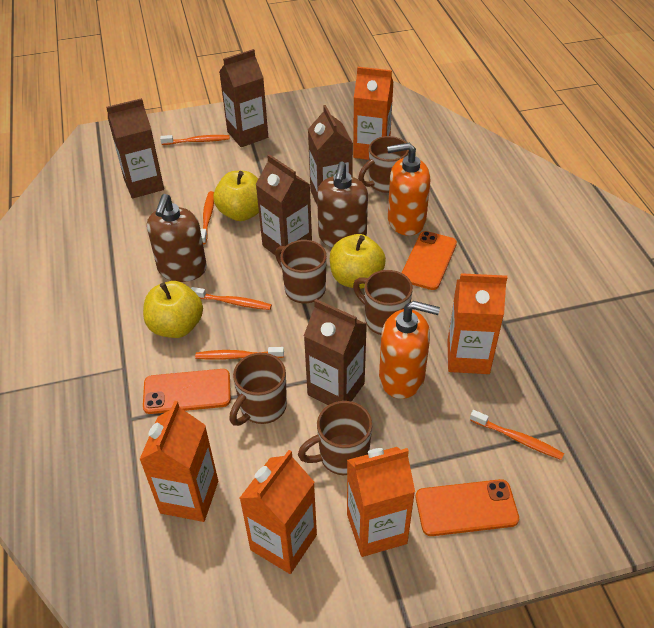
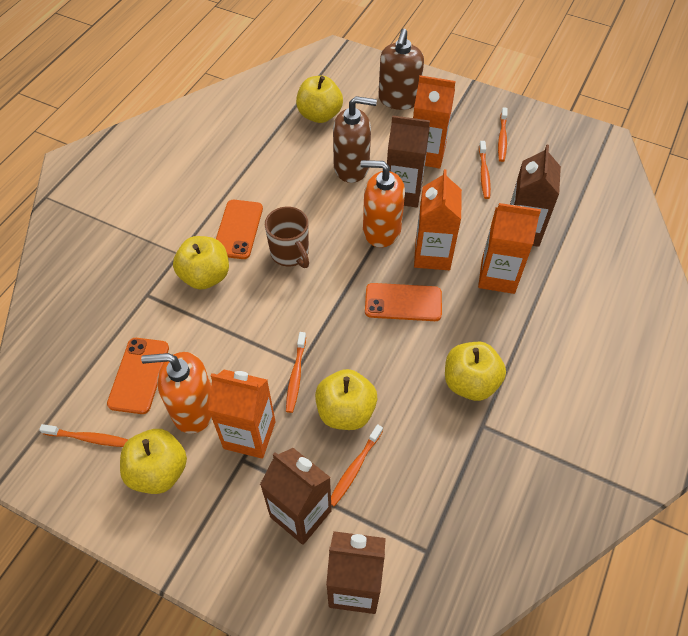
brown carton: [106,98,164,199] [219,49,268,147] [255,154,312,255] [304,299,367,405] [308,105,353,204] = 5 -> [260,448,332,545] [326,531,386,614] [387,115,430,208] [510,145,561,247] = 4
brown mug: [229,353,287,426] [275,240,327,303] [298,401,372,475] [353,270,413,335] [358,136,409,193] = 5 -> [265,207,309,268] = 1
orange carton: [139,401,218,522] [239,450,317,574] [347,447,415,557] [353,67,394,160] [447,273,507,374] = 5 -> [208,370,275,459] [413,75,456,169] [414,169,462,270] [478,203,541,294] = 4
yellow apple: [143,281,203,338] [214,171,259,221] [330,234,386,289] = 3 -> [120,429,187,494] [173,236,229,290] [296,76,343,123] [315,369,377,430] [445,342,506,401] = 5

